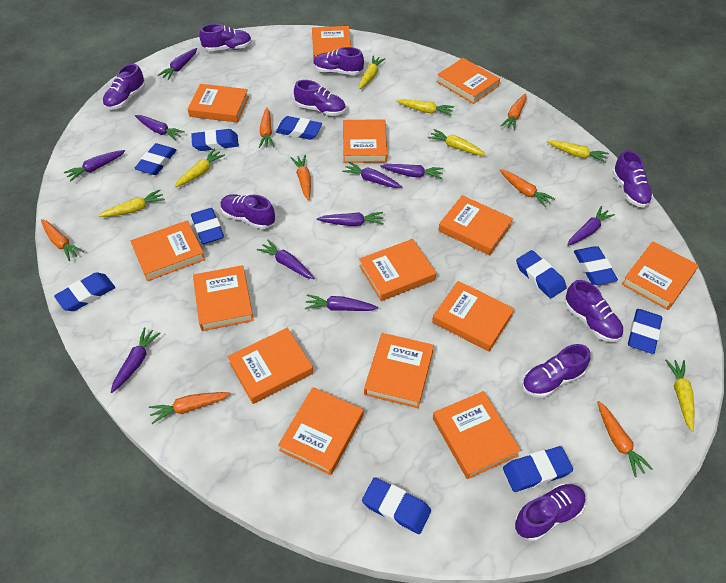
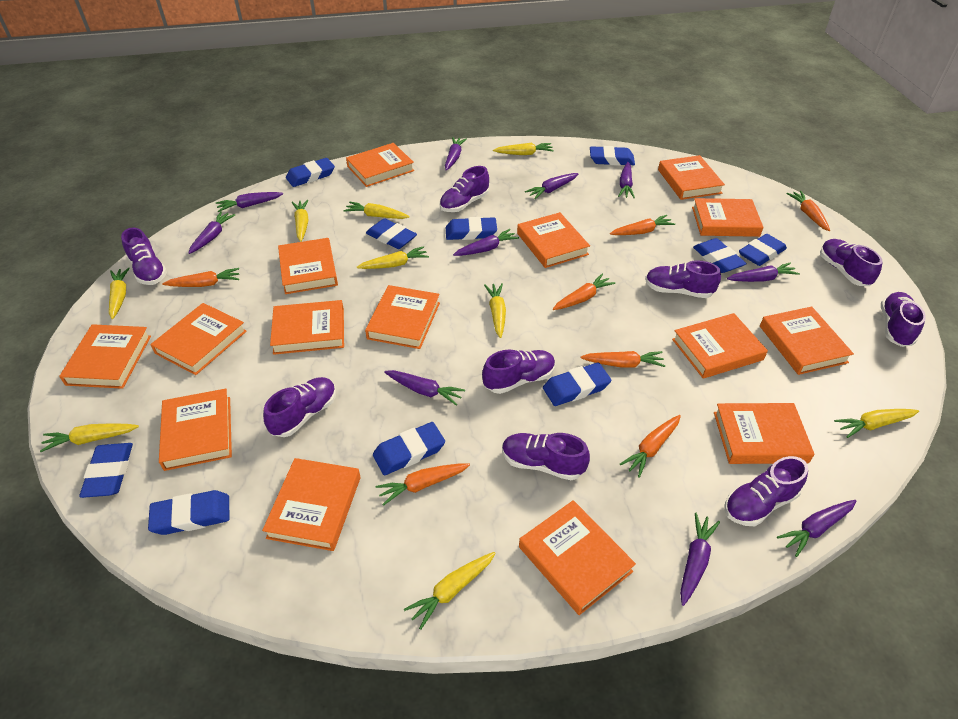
orange book: [131,220,205,281] [188,84,249,123] [193,265,254,331] [228,328,313,404] [278,387,363,475] [312,26,351,60] [343,119,387,163] [359,239,436,301] [364,333,434,408] [432,281,515,352] [433,391,521,479] [437,58,500,104] [438,195,513,255] [622,241,699,310] = 14 -> [59,324,151,389] [150,303,247,375] [159,389,232,471] [262,458,361,551] [270,300,344,355] [278,238,338,294] [346,143,414,187] [365,285,440,349] [517,212,590,268] [519,500,636,615] [658,155,725,200] [672,313,768,379] [692,198,764,237] [714,403,815,464] [760,307,854,375] = 15
yellow carrot: [99,190,165,217] [175,149,225,187] [359,55,386,89] [396,99,454,116] [428,129,486,155] [547,140,609,163] [665,360,694,431] = 7 -> [40,423,139,452] [109,268,130,319] [292,200,309,242] [344,201,410,219] [357,246,429,269] [404,552,496,630] [484,283,506,338] [493,143,554,155] [834,409,919,438] = 9

